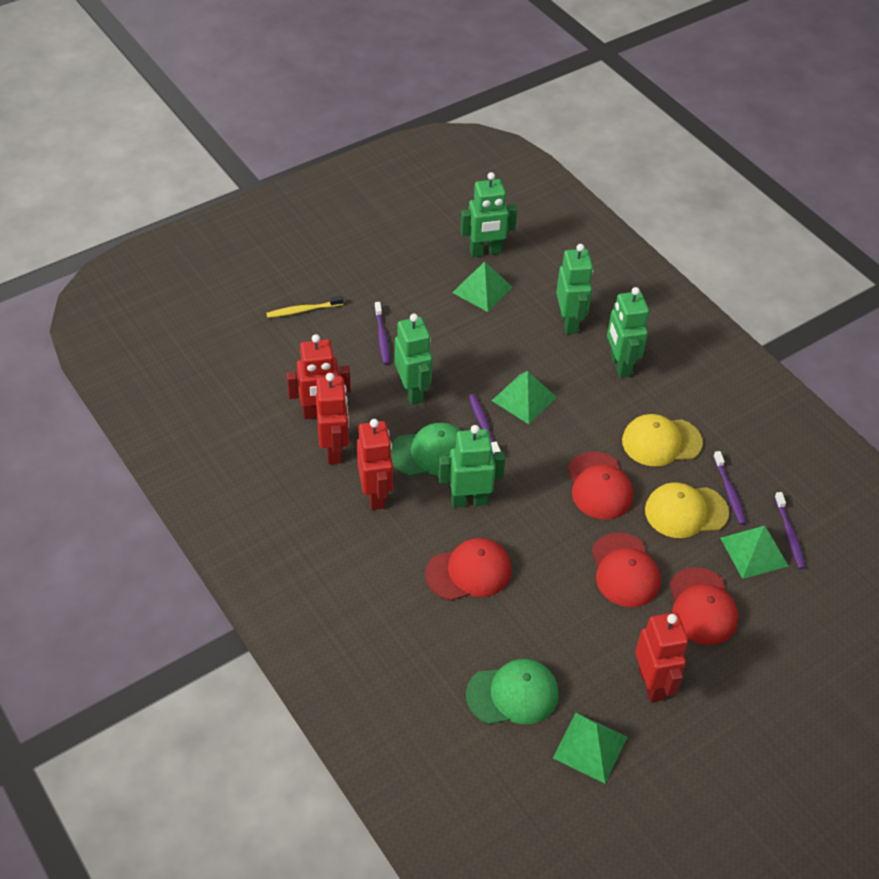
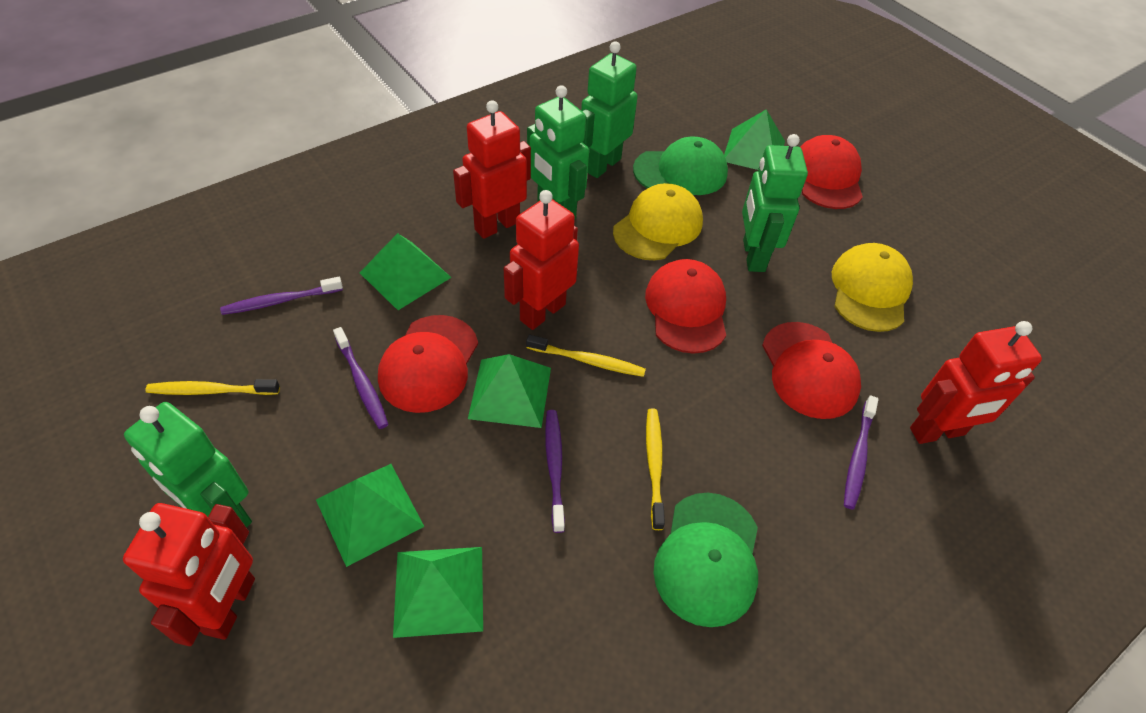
green pyramid: [452,262,513,312] [492,371,557,424] [553,713,627,784] [720,526,789,579] = 4 -> [316,464,425,567] [360,233,452,310] [393,547,483,638] [468,354,551,428] [724,109,785,170] = 5
green robot: [395,314,432,405] [438,425,505,508] [460,172,517,257] [556,244,593,334] [607,287,649,378] = 5 -> [124,402,252,528] [527,85,589,219] [581,41,638,178] [742,134,808,272] = 4
yellow toothbrush: [266,296,343,318] = 1 -> [145,379,280,395] [526,335,646,377] [646,408,665,530] = 3

